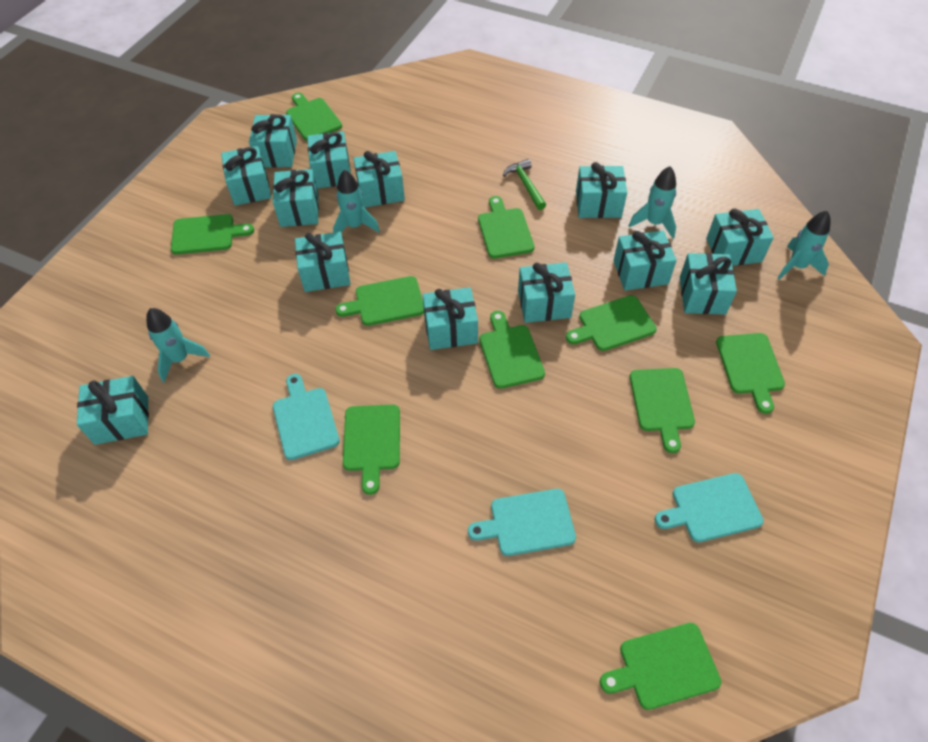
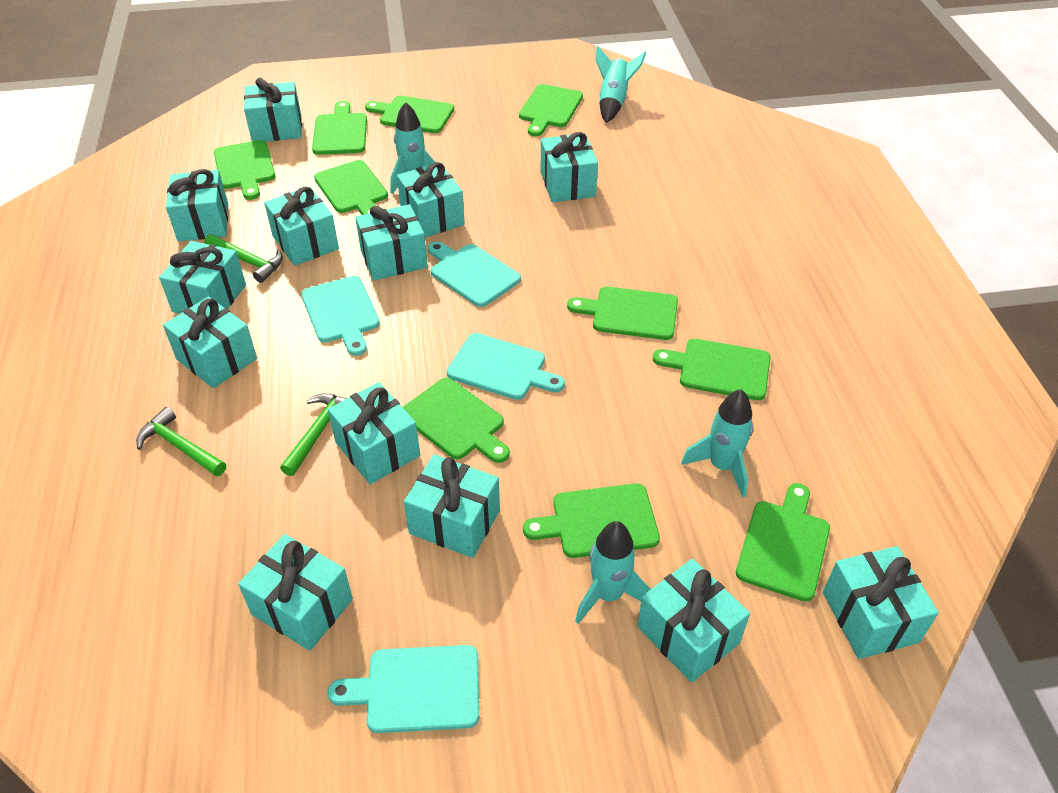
green hammer: [503,159,546,210] = 1 -> [136,407,226,477] [205,234,283,283] [280,393,347,476] = 3
turquoise cutting board: [273,374,340,460] [468,489,576,556] [655,473,764,542] = 3 -> [301,276,380,356] [328,645,479,733] [428,241,521,307] [447,333,565,400] = 4

